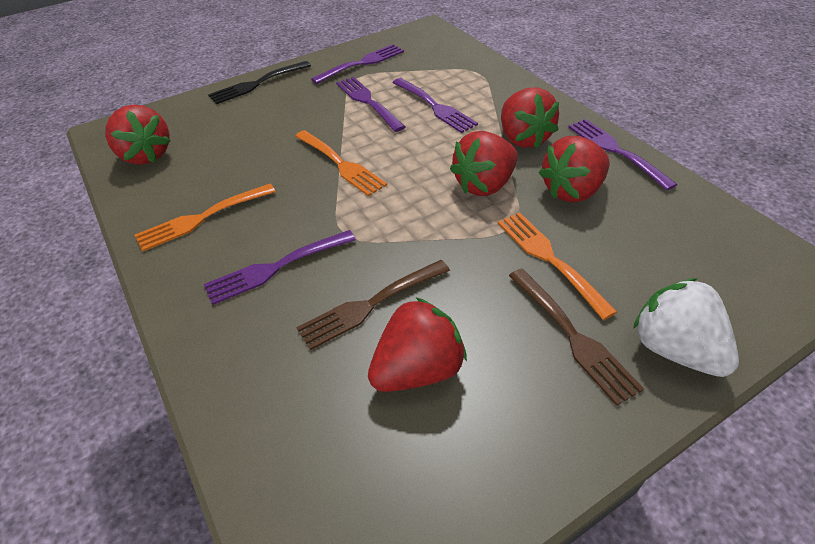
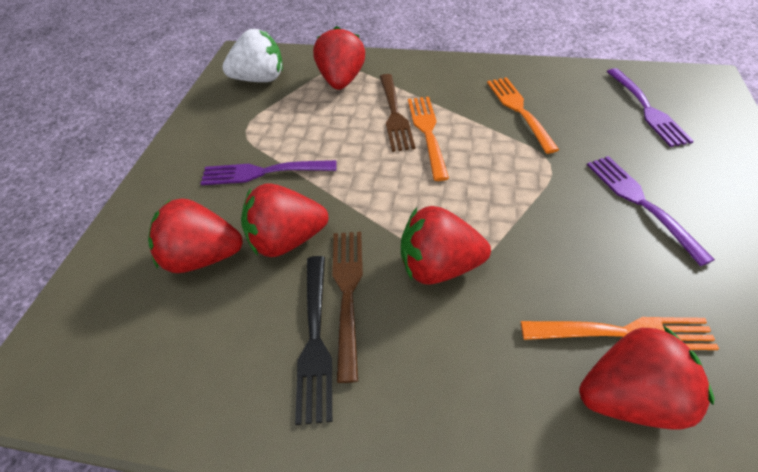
purple fork: [204,230,356,305] [311,44,404,84] [336,77,405,132] [392,78,478,133] [568,119,678,190] = 5 -> [201,160,336,185] [587,156,715,266] [607,68,694,147] = 3

